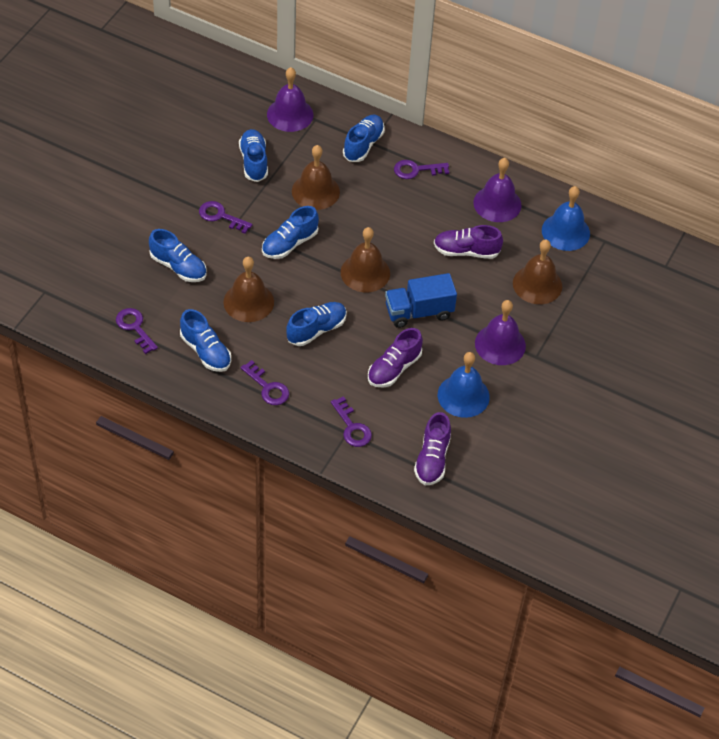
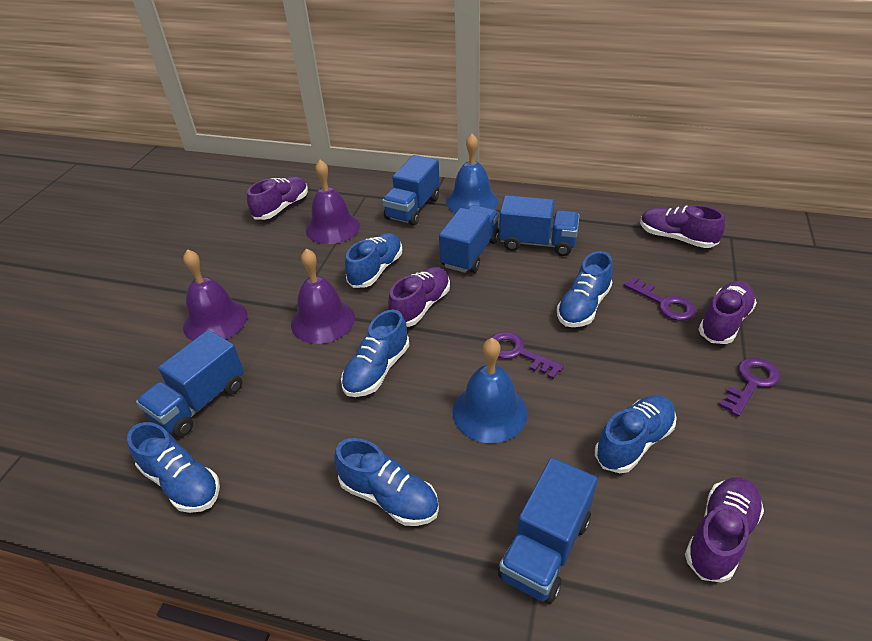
blue truck: [385,273,457,328] = 1 -> [136,330,244,437] [382,155,440,226] [439,205,499,273] [498,458,598,604] [499,195,580,256] = 5
brown bell: [224,257,274,322] [292,145,340,210] [341,227,390,292] [513,239,562,304] = 4 -> none = 0
purple key: [116,308,158,354] [199,201,252,234] [241,360,289,405] [331,396,372,447] [394,160,449,179] = 5 -> [491,332,564,379] [624,276,695,321] [719,357,780,417] = 3
purple shoe: [368,328,423,387] [414,412,451,485] [434,225,503,259] = 3 -> [247,177,308,220] [388,267,450,327] [640,205,725,248] [685,477,764,583] [698,281,757,344] = 5

